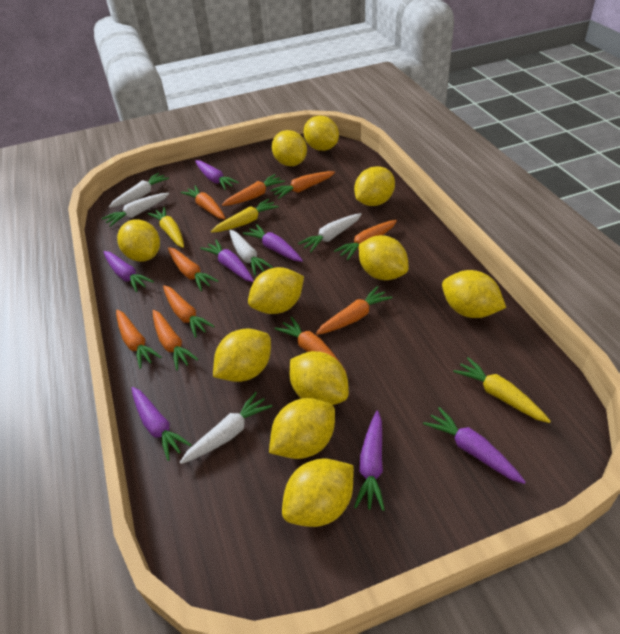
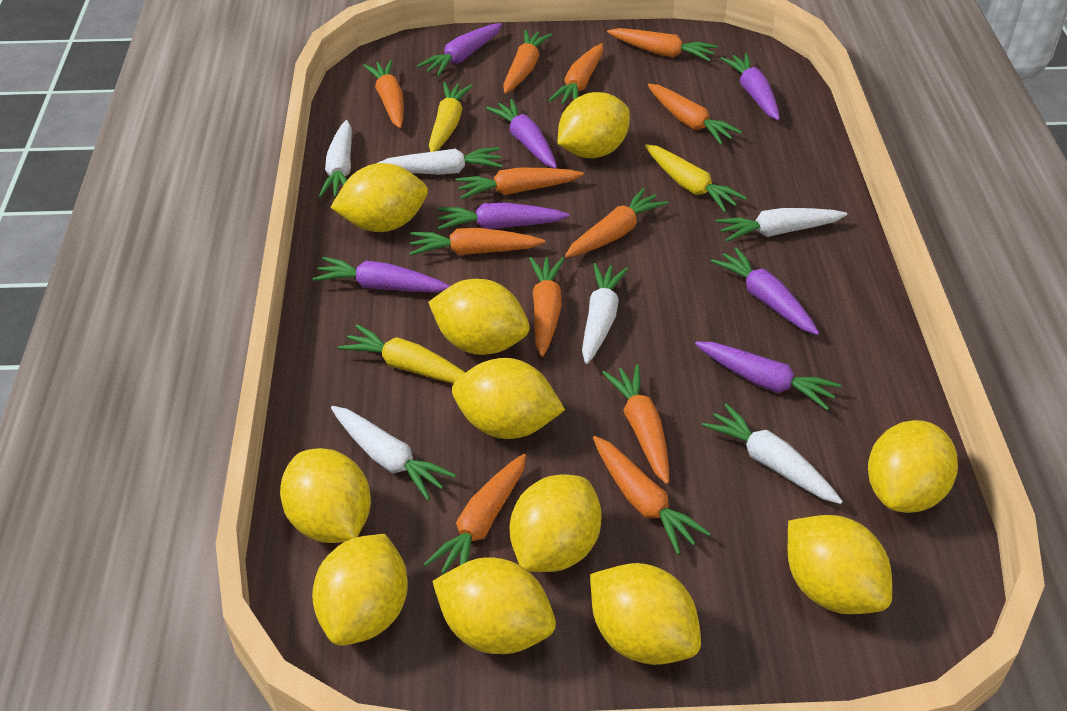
orange carrot: [116,310,162,369] [153,310,198,371] [163,285,215,338] [168,247,218,291] [181,186,226,219] [222,174,285,206] [270,171,335,199] [275,317,346,372] [316,286,392,335] [334,220,397,260] = 10 -> [363,60,404,128] [409,228,545,256] [424,454,526,574] [455,167,584,199] [503,30,552,94] [529,257,564,357] [548,43,603,105] [565,188,668,257] [593,436,711,555] [602,365,669,484] [607,28,717,62] [648,84,742,145] = 12
white carrot: [102,193,169,227] [109,173,169,208] [180,392,272,464] [229,230,273,275] [298,213,362,252] = 5 -> [319,120,352,198] [331,406,456,500] [378,147,502,175] [582,263,628,364] [702,404,843,504] [716,208,847,242] = 6

